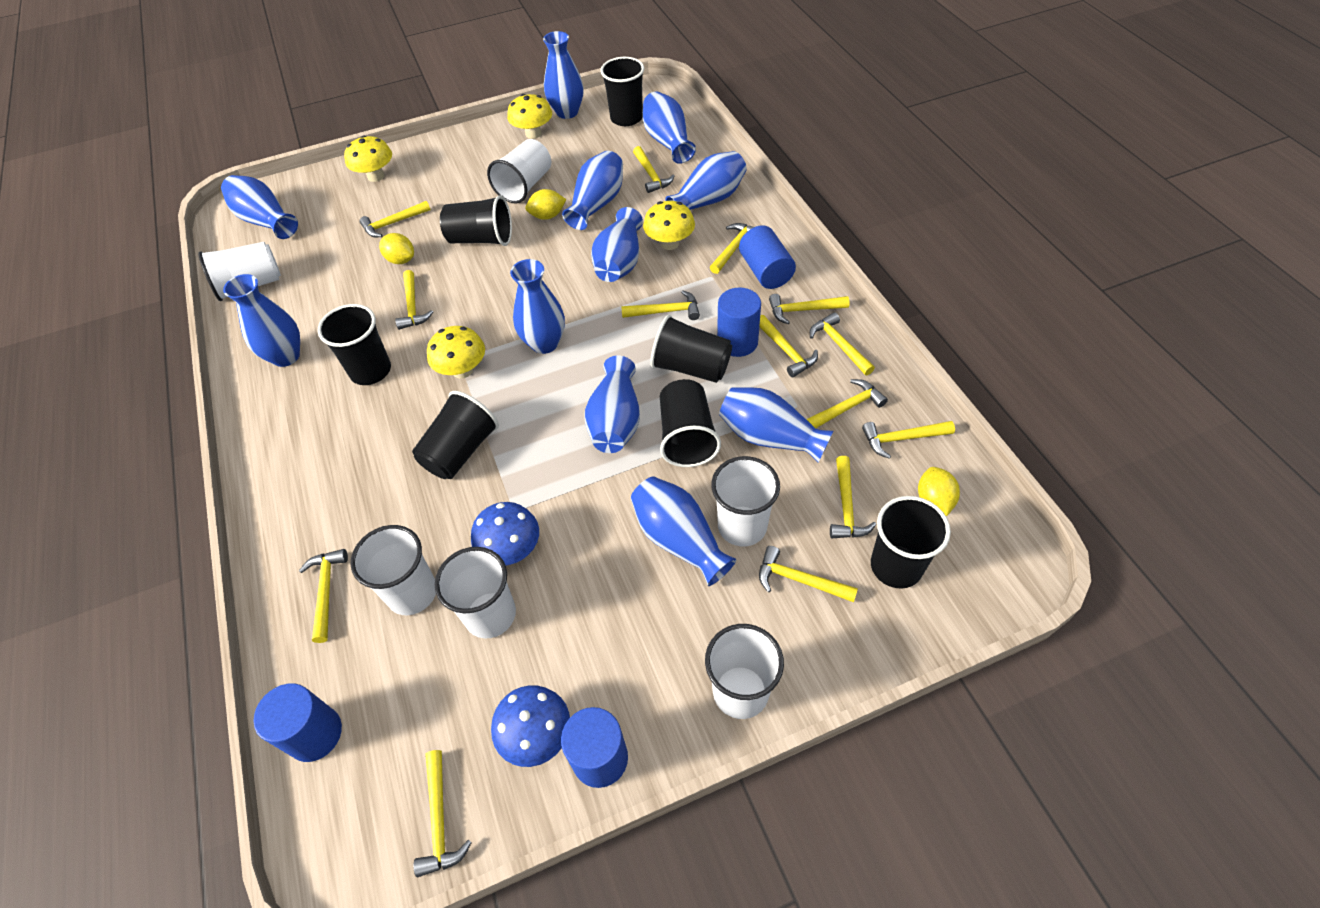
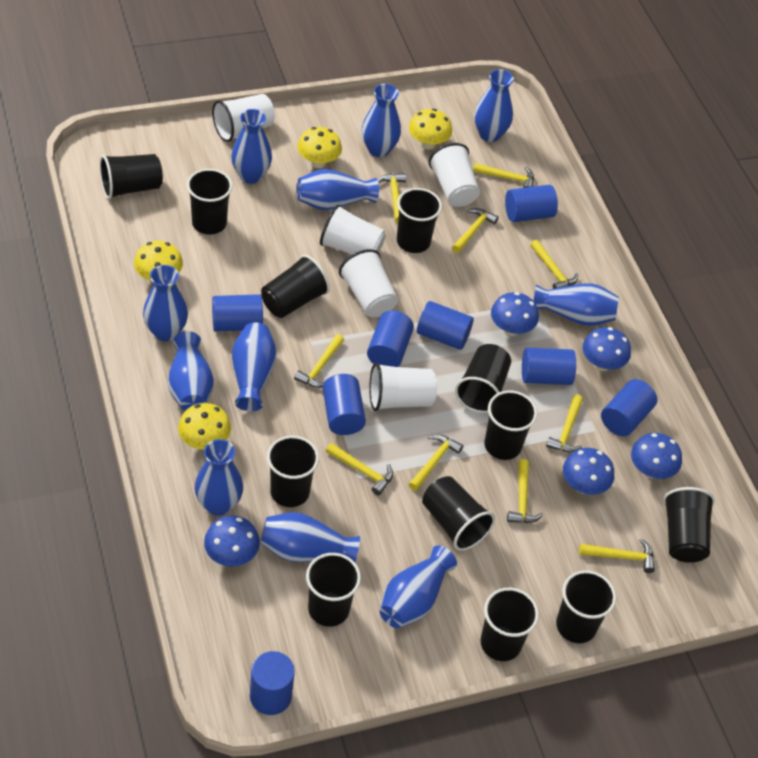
black cup: [317,304,391,385] [412,391,499,479] [440,195,512,246] [600,57,644,126] [650,315,732,383] [660,379,721,467] [871,496,951,589] = 7 -> [100,154,163,199] [187,169,233,235] [261,255,330,318] [267,436,319,507] [306,553,361,627] [397,188,442,253] [422,476,495,551] [455,344,511,413] [481,588,539,661] [484,390,537,460] [556,570,616,643] [664,487,715,563] = 12
blue cylinder: [253,683,342,762] [561,707,628,788] [717,287,761,357] [739,225,796,289] = 4 -> [212,294,263,332] [250,651,295,715] [323,374,366,435] [367,310,414,367] [417,301,474,350] [505,185,558,222] [522,347,576,385] [601,379,657,436] = 8
blue mushroom: [471,502,539,566] [491,685,570,767] = 2 -> [204,516,260,566] [491,292,539,336] [563,448,614,495] [583,327,631,371] [631,433,682,479] = 5
white cup: [198,242,281,301] [350,525,436,615] [435,547,516,638] [487,139,551,204] [705,624,784,719] [711,456,780,546] = 6 -> [212,94,275,142] [320,204,386,255] [339,249,398,317] [369,363,437,411] [429,143,480,207] = 5
yellow hammer: [299,549,348,643] [359,201,430,237] [395,270,433,330] [413,750,472,877] [621,290,700,320] [633,146,674,193] [710,223,754,274] [759,315,818,378] [759,546,858,602] [769,294,850,324] [806,379,888,428] [810,312,875,375] [830,456,876,538] [862,421,955,459] = 14 -> [294,334,344,388] [326,443,393,495] [378,173,406,223] [409,434,463,491] [452,208,499,253] [473,163,534,188] [507,459,543,523] [530,240,578,289] [546,394,583,453] [579,539,655,573] = 10
yellow lemon: [379,233,414,264] [525,189,566,220] [918,467,960,516] = 3 -> none = 0

